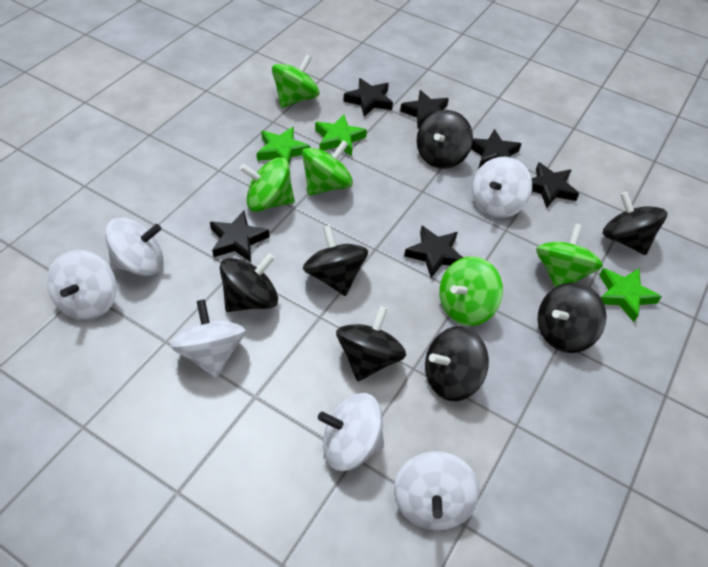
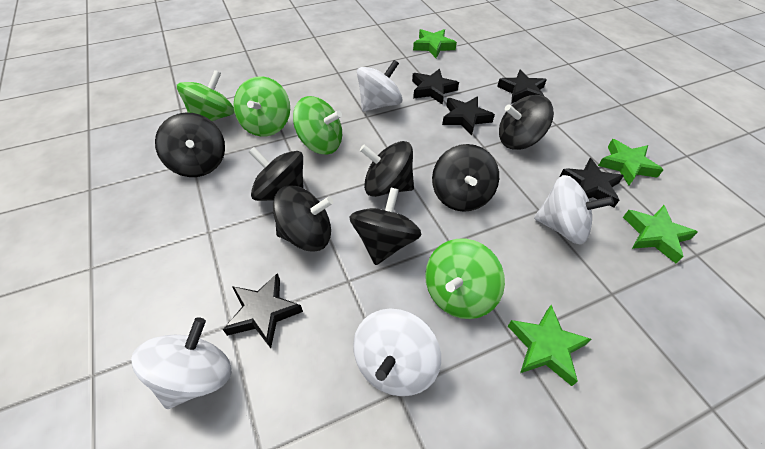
black star: [210,211,269,262] [343,78,393,117] [400,90,449,129] [404,226,463,278] [471,129,521,168] [531,162,579,208] = 6 -> [223,273,303,348] [412,69,459,105] [442,96,495,136] [497,69,547,104] [560,158,624,208] = 5
green spinning top: [240,157,295,212] [272,55,320,108] [302,140,353,196] [439,256,503,326] [536,224,603,287] = 5 -> [177,70,234,121] [233,76,290,137] [293,96,342,155] [425,238,505,319] = 4
green star: [257,127,310,164] [315,114,367,156] [599,268,662,322] = 3 -> [413,29,457,58] [508,305,592,386] [598,139,663,185] [623,205,698,263] = 4
white spinning top: [47,250,117,320] [105,218,163,276] [170,299,245,378] [318,393,384,471] [394,451,480,531] [472,157,532,218] = 6 -> [131,317,232,409] [353,309,441,396] [357,60,402,112] [534,175,614,245] = 4

